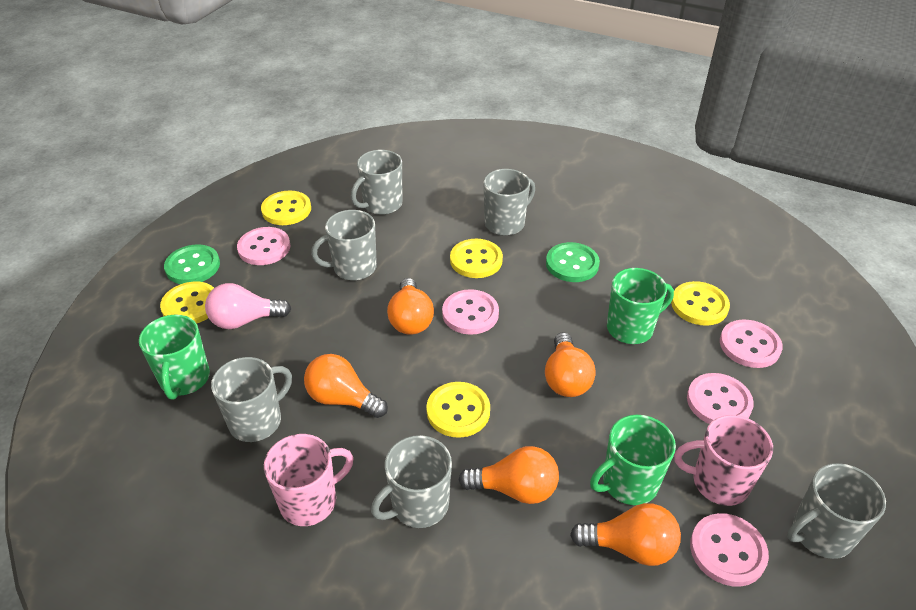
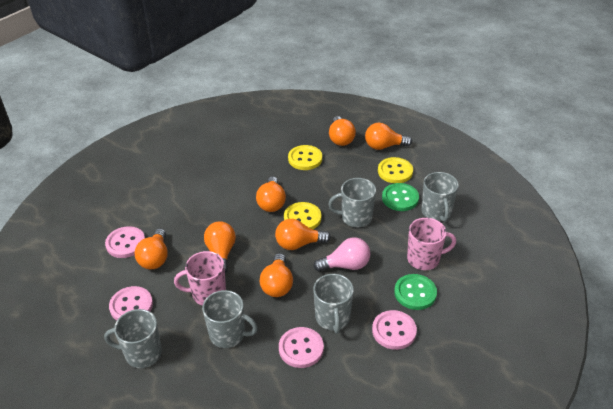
green mug: [139,315,210,400] [590,415,676,505] [607,268,674,344] = 3 -> none = 0
grey mug: [211,357,292,442] [311,210,377,280] [351,150,402,215] [371,435,452,528] [483,169,535,236] [787,463,886,559] = 6 -> [104,309,162,368] [202,290,258,348] [313,274,354,334] [328,178,376,227] [421,172,459,222] = 5
orange light bulb: [304,354,388,418] [387,278,434,334] [459,446,559,504] [545,332,596,397] [570,503,681,566] = 5 -> [135,229,168,269] [204,221,236,274] [256,176,286,212] [260,253,293,297] [275,219,331,250] [329,116,356,146] [365,123,412,150] = 7
pink button: [237,227,290,265] [442,289,499,335] [687,373,754,424] [690,513,769,587] [720,320,783,368] = 5 -> [105,226,145,258] [109,286,153,321] [279,327,324,368] [372,310,417,350] = 4
yellow button: [160,282,214,324] [261,191,311,225] [426,382,490,438] [450,239,503,278] [671,281,730,326] = 5 -> [284,202,321,229] [288,145,322,170] [378,157,413,183] = 3

